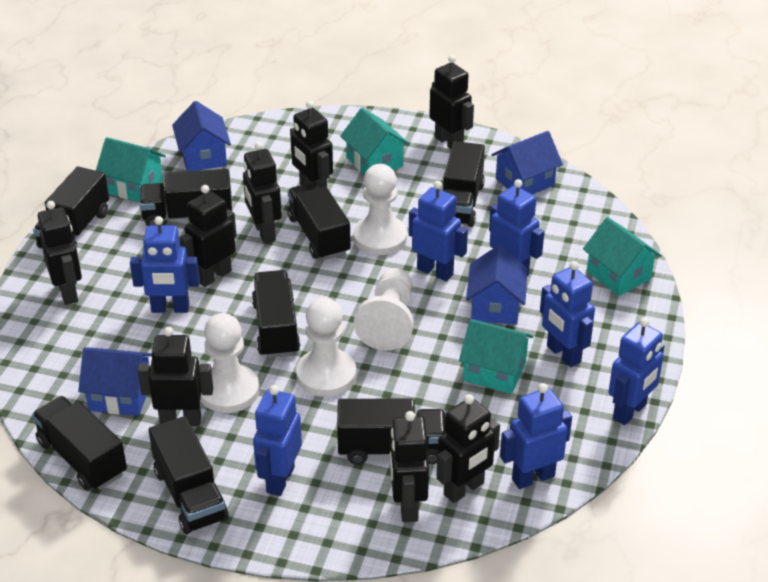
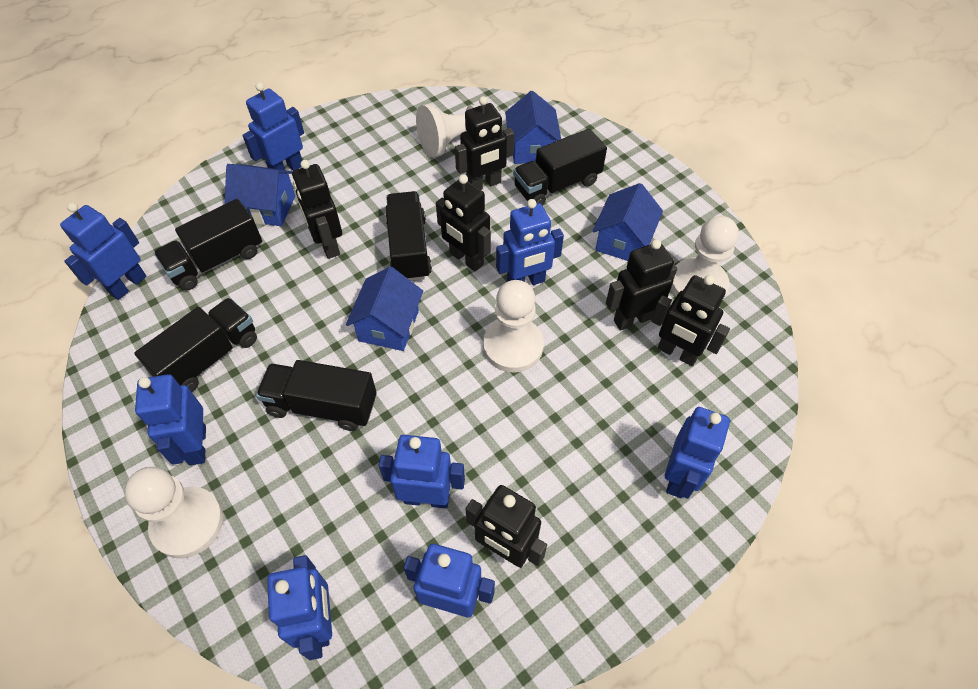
black robot: [38,201,82,305] [137,327,213,426] [179,185,236,287] [243,142,282,243] [290,101,333,188] [390,411,429,522] [429,55,474,149] [436,394,500,503] = 8 -> [292,160,342,259] [436,174,491,271] [455,96,514,190] [466,485,547,568] [606,239,677,331] [651,275,730,366] = 6
black truck: [32,396,127,490] [33,167,109,249] [139,169,232,226] [149,416,228,534] [252,270,300,358] [287,182,351,260] [337,398,446,465] [443,141,485,227] = 8 -> [134,298,257,392] [154,199,262,291] [256,360,377,431] [385,191,432,281] [513,129,607,205] = 5
blue robot: [130,216,200,313] [253,385,302,496] [409,181,468,281] [489,179,544,276] [500,383,572,489] [540,261,595,367] [609,318,665,425] = 7 -> [60,203,146,300] [135,374,206,465] [242,82,304,171] [267,555,332,660] [379,435,465,509] [404,544,495,617] [496,199,564,285] [665,407,730,499] = 8
turquoise house: [96,137,166,202] [340,108,410,175] [459,319,533,394] [583,217,662,296] = 4 -> none = 0

